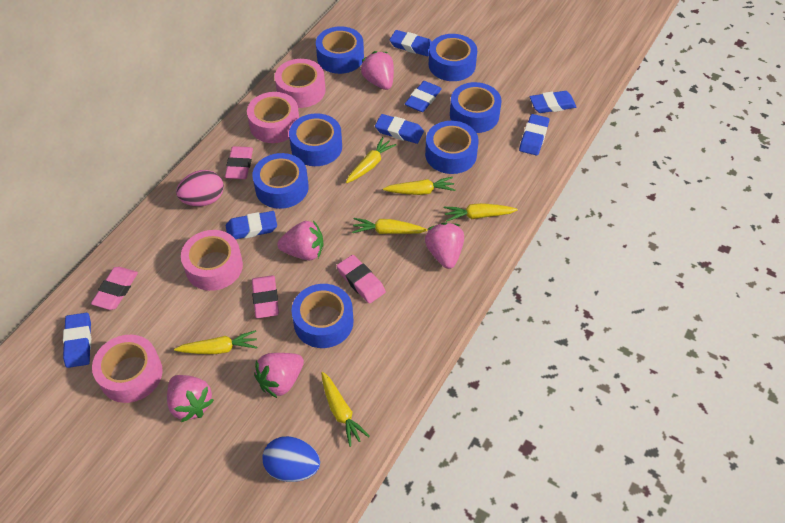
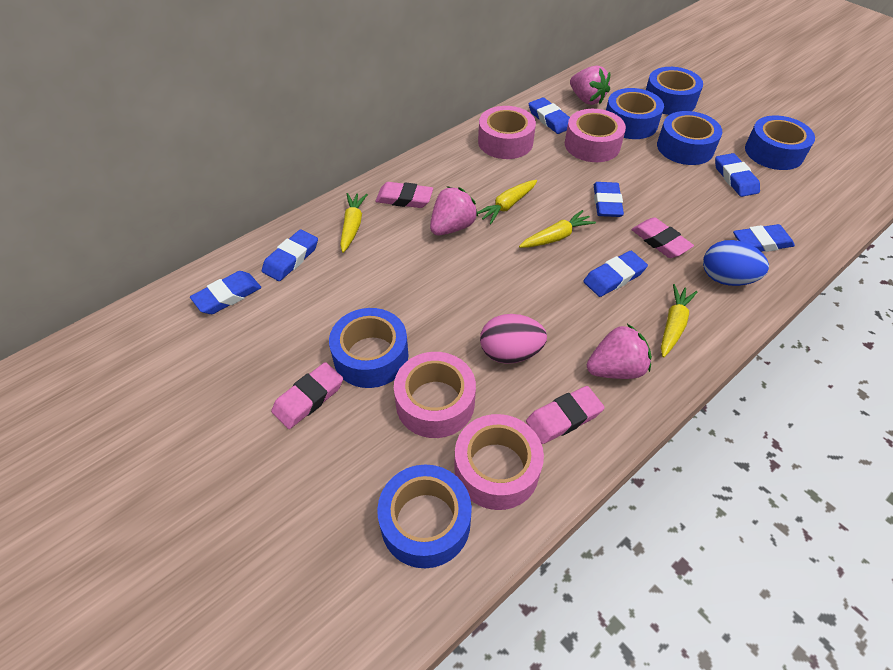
blue tape: [252,153,309,209] [289,113,342,166] [291,284,354,348] [316,26,364,74] [425,121,479,174] [429,34,477,81] [450,82,502,133] = 7 -> [329,308,408,388] [377,465,472,568] [606,88,664,139] [646,67,703,115] [657,111,722,165] [745,115,815,170] = 6
pink strawberry: [167,375,214,422] [254,353,304,398] [277,220,323,260] [361,51,394,90] [425,222,464,269] = 5 -> [430,186,478,235] [570,65,610,105] [587,324,652,379] = 3
yellow carrot: [174,330,257,354] [321,372,370,447] [346,137,397,183] [352,218,427,234] [383,177,455,195] [444,203,518,222] = 6 -> [340,193,368,253] [478,180,537,224] [519,210,596,248] [661,284,698,358] = 4

